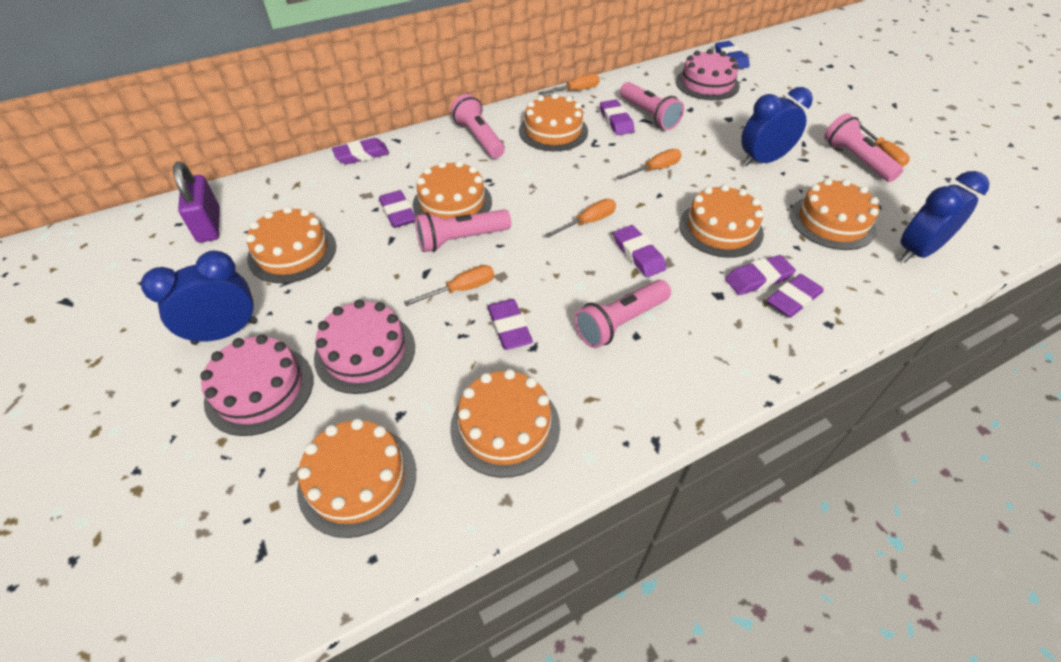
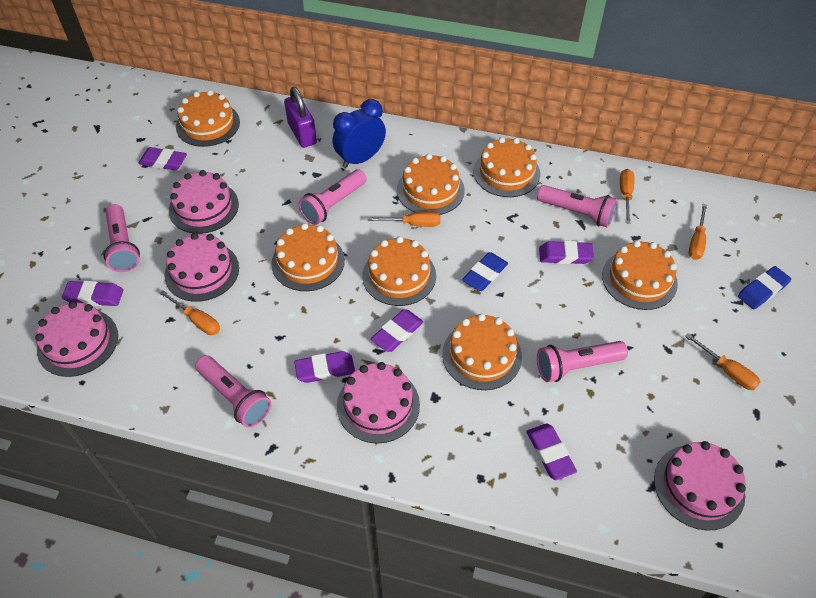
blue clock: [141,251,257,345] [741,87,813,166] [900,171,989,263] = 3 -> [333,99,386,168] = 1
blue eraser: [715,41,750,69] = 1 -> [462,252,508,291] [738,266,791,309] = 2
pink cake: [200,334,313,436] [314,299,415,394] [675,49,740,100] = 3 -> [35,301,118,377] [164,233,239,302] [169,170,239,234] [337,362,420,444] [654,441,746,531] = 5
purple eraser: [332,138,389,164] [379,190,415,228] [487,299,533,350] [600,100,635,135] [614,225,666,277] [725,255,796,295] [767,274,824,318] = 7 -> [62,281,123,306] [138,147,187,171] [294,351,355,383] [371,309,424,352] [526,424,577,480] [539,241,594,264] = 6

